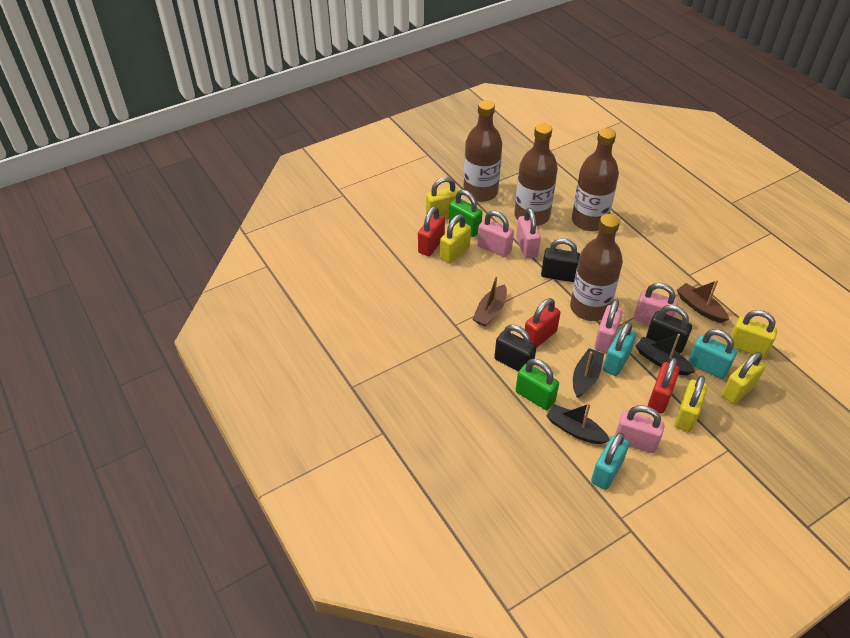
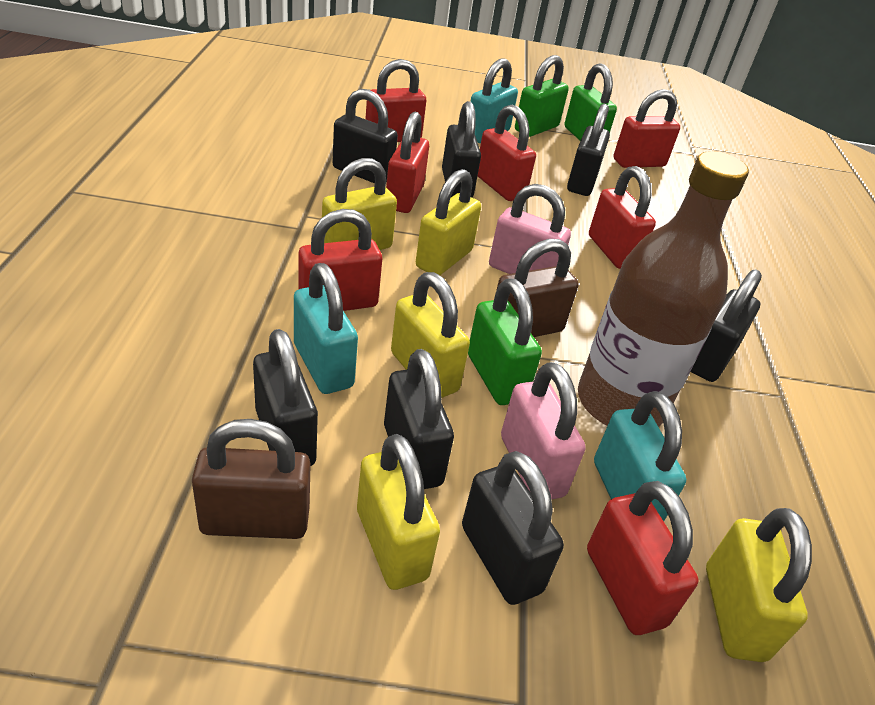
black boat: [546,403,610,444] [573,348,604,398] [636,334,695,375] = 3 -> none = 0
black padlock: [494,325,536,371] [541,238,580,282] [646,305,692,354] = 3 -> [253,329,318,466] [332,89,398,183] [384,349,454,489] [442,101,481,198] [462,451,564,605] [567,104,610,196] [690,270,762,382] = 7
brown boat: [473,276,507,327] [677,280,729,323] = 2 -> none = 0
brown bottle: [463,100,502,202] [514,123,558,226] [570,214,623,321] [572,128,619,231] = 4 -> [578,151,749,427] = 1
brown padlock: none = 0 -> [192,419,311,539] [496,239,579,337] = 2
green padlock: [449,190,483,237] [515,359,559,410] = 2 -> [468,278,542,405] [515,55,569,137] [564,63,617,141] = 3
pink padlock: [477,211,514,257] [516,208,541,259] [594,299,623,353] [615,405,664,453] [634,283,678,324] = 5 -> [489,184,571,274] [501,362,585,500] = 2
red padlock: [418,206,445,256] [523,298,560,348] [648,358,680,413] = 3 -> [298,209,382,311] [365,59,427,142] [386,112,429,213] [478,105,536,201] [587,481,699,635] [589,166,656,269] [613,89,680,168] = 7

